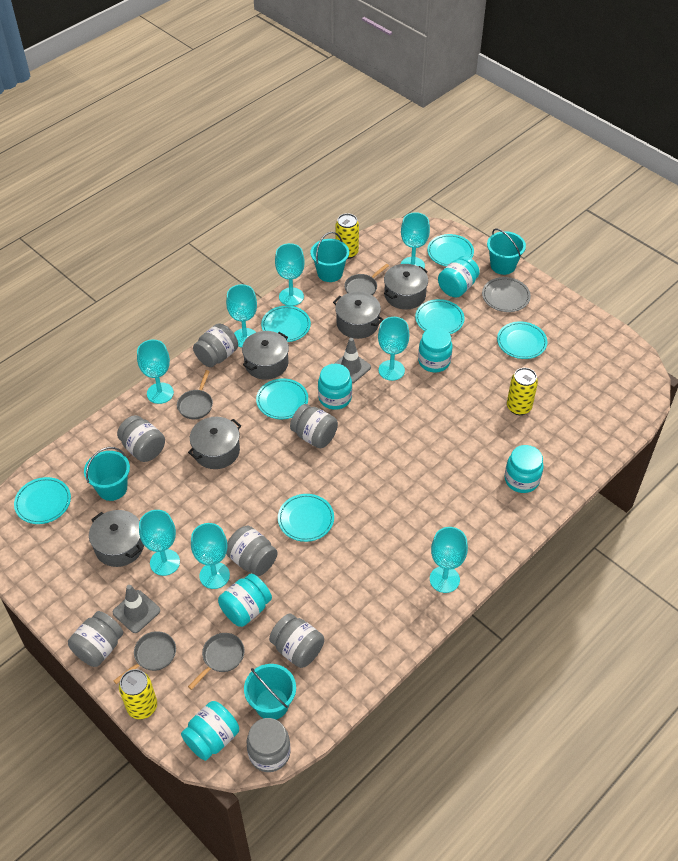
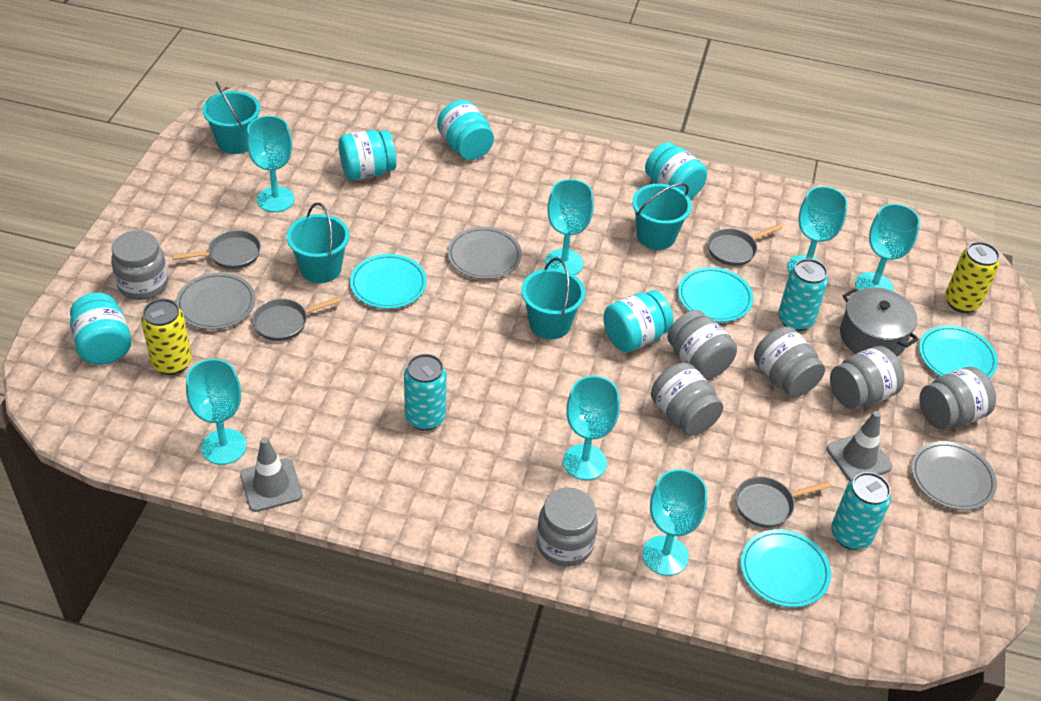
grey plate: [482,277,531,312] = 1 -> [176,273,256,330] [447,227,522,279] [911,441,997,510] = 3
grey pot: [89,510,144,567] [188,417,241,469] [242,331,289,380] [333,292,384,339] [384,264,428,309] = 5 -> [840,287,919,356] = 1
turquoise can: none = 0 -> [404,354,447,431] [778,259,828,331] [831,472,891,550] = 3
turquoise goblet: [137,340,174,404] [139,510,180,576] [191,523,230,589] [226,284,257,347] [275,243,305,306] [378,317,409,381] [401,212,430,268] [430,527,468,593] = 8 -> [186,359,247,465] [247,116,295,212] [545,179,594,275] [563,376,620,480] [642,469,707,576] [787,186,848,273] [855,204,920,291] = 7
turquoise jar: [181,701,239,761] [218,574,272,627] [318,364,352,410] [418,327,453,372] [438,256,480,297] [505,445,543,493] = 6 -> [70,293,131,365] [339,130,397,180] [437,100,494,160] [603,290,674,352] [645,142,707,200] = 5
turquoise plate: [14,477,71,524] [256,379,308,419] [261,306,311,342] [278,494,334,542] [415,299,465,334] [427,234,474,266] [497,321,548,359] = 7 -> [350,254,427,309] [678,267,754,322] [741,529,831,607] [919,325,998,378] = 4
yellow can: [119,669,157,719] [336,213,359,259] [507,368,538,415] = 3 -> [141,299,192,375] [945,242,1000,313] = 2

